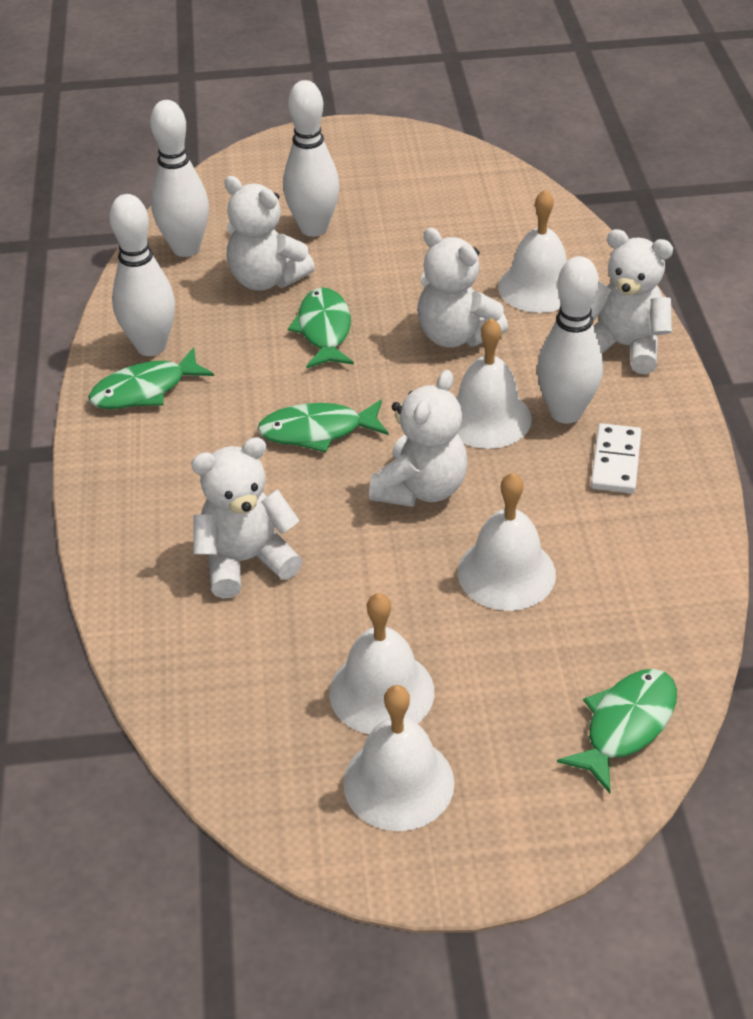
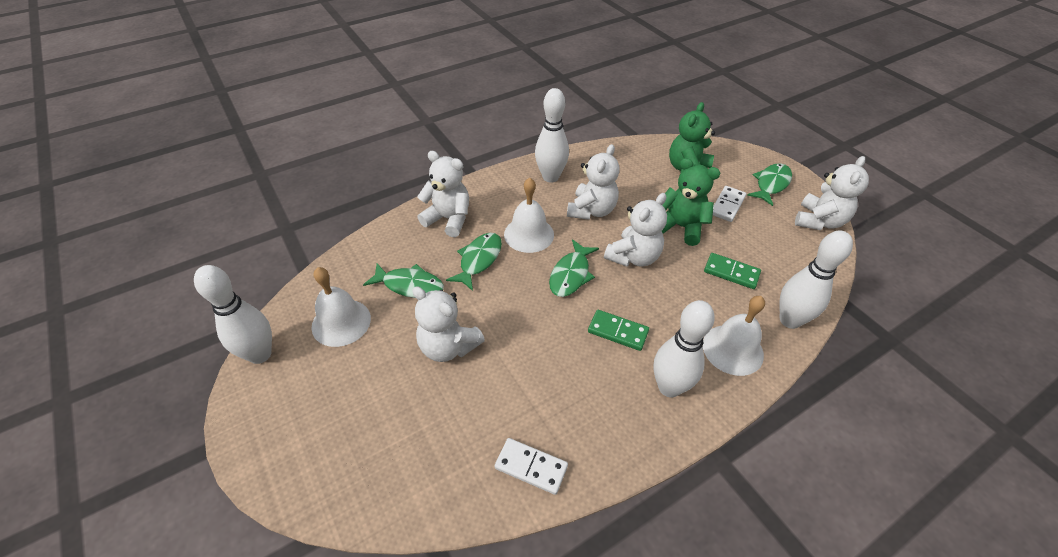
green domino: none = 0 -> [588,310,649,351] [704,253,761,289] = 2
green teddy bear: none = 0 -> [662,158,720,246] [669,102,715,174] = 2
white bell: [329,593,434,734] [343,685,454,831] [455,318,532,449] [458,473,556,611] [498,189,567,313] = 5 -> [311,267,371,347] [504,178,554,253] [703,296,765,376] = 3
white domino: [591,423,641,494] = 1 -> [495,438,568,495] [713,186,746,222] = 2

